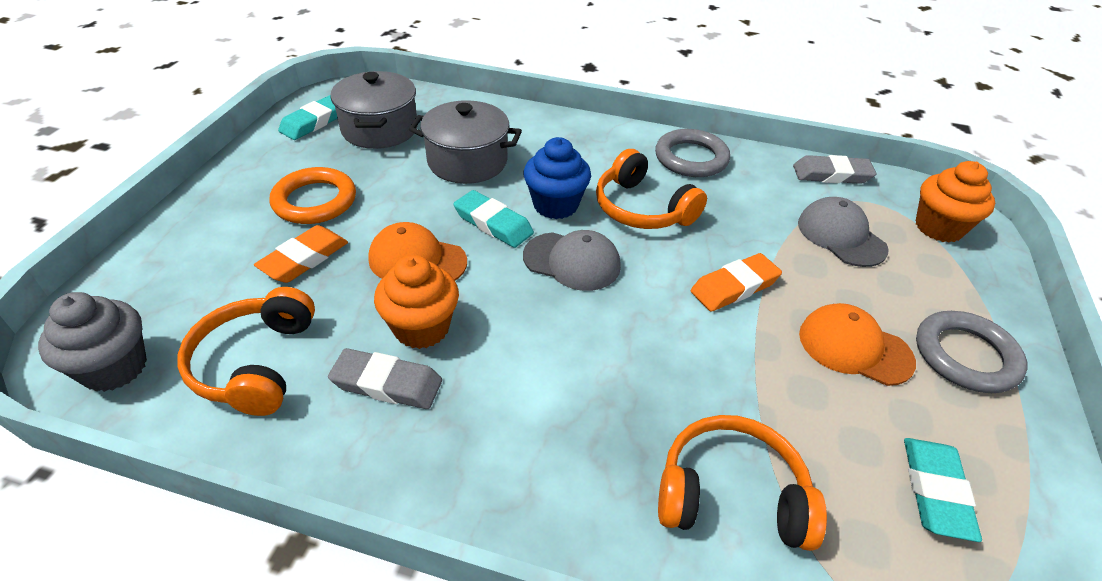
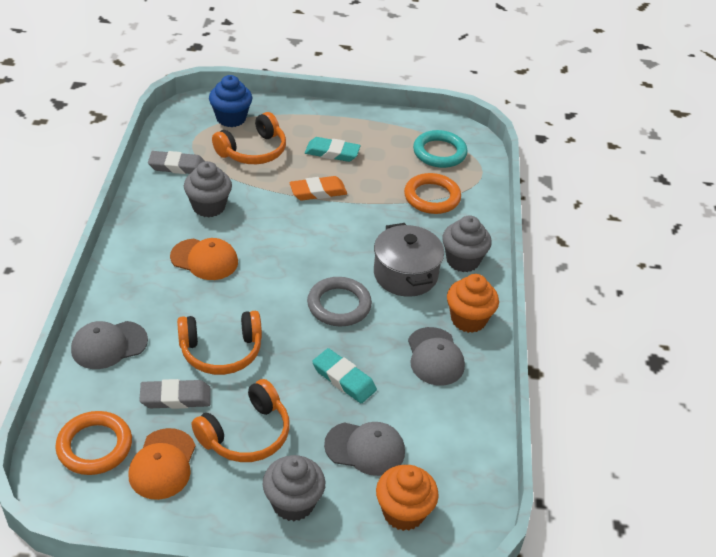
grey cap: [523,230,621,291] [798,197,889,267] = 2 -> [71,321,148,369] [324,422,405,476] [408,327,465,385] = 3
grey cupcake: [38,292,147,392] = 1 -> [184,161,232,218] [263,455,325,521] [442,215,492,272] = 3
grey pot: [330,71,418,149] [409,100,522,184] = 2 -> [374,223,444,297] = 1
grey ring: [655,129,730,177] [916,311,1027,393] = 2 -> [307,277,372,326] = 1
orange eraser: [254,225,348,283] [691,253,782,312] = 2 -> [289,176,347,200] = 1
orange ring: [269,167,356,224] = 1 -> [55,411,132,475] [404,173,461,214] = 2
turquoise eraser: [278,95,338,140] [453,190,534,248] [904,438,982,542] = 3 -> [305,137,361,162] [312,348,377,403] = 2
turquoise ring: none = 0 -> [413,130,468,168] = 1

